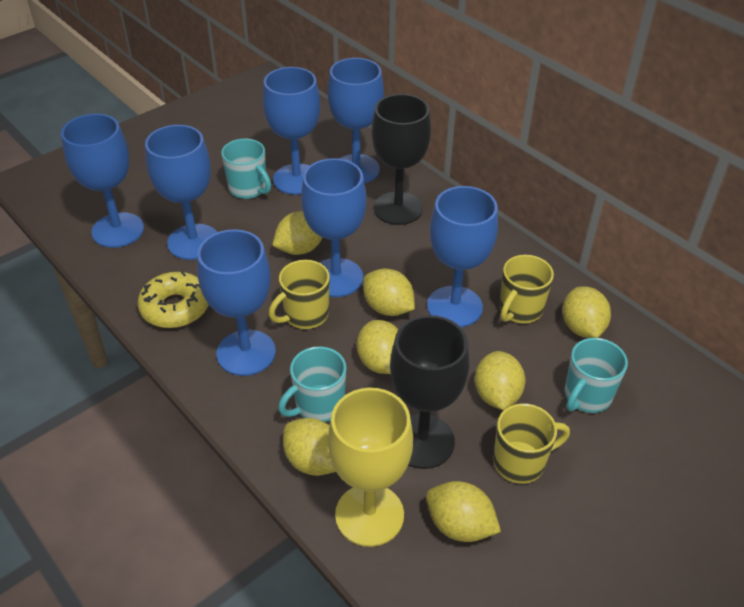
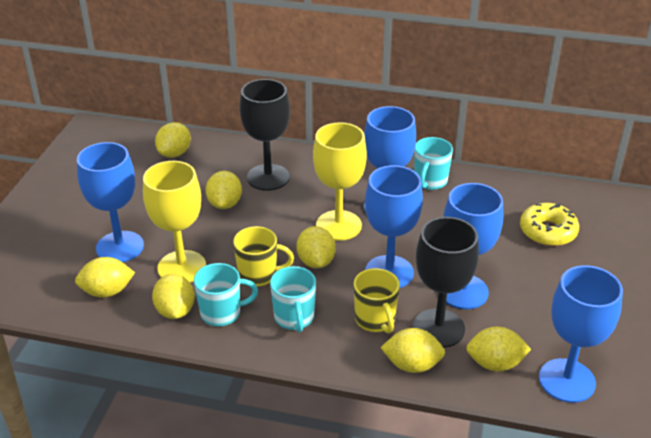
blue goblet: [61,114,144,248] [145,125,217,260] [197,229,276,376] [263,67,320,195] [301,158,366,297] [328,58,384,183] [427,186,498,327] = 7 -> [77,142,144,262] [364,106,416,212] [365,165,423,288] [438,183,503,309] [539,265,623,403] = 5
yellow goblet: [328,388,413,547] = 1 -> [143,161,206,282] [313,122,367,241] = 2
yellow mug: [269,260,330,329] [493,403,570,484] [500,255,554,323] = 3 -> [233,226,294,286] [354,268,400,334] = 2

